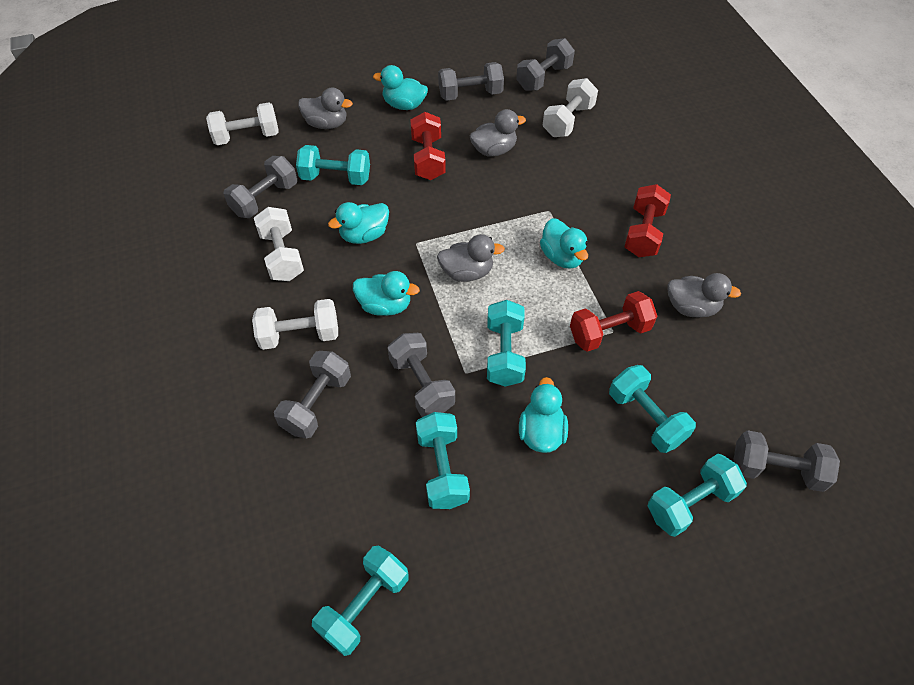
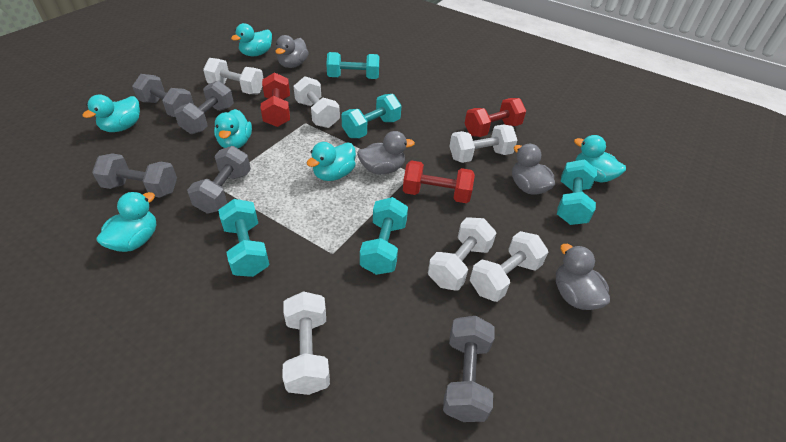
grey dumbbell: [223,156,297,218] [274,351,351,439] [388,333,455,417] [438,62,504,101] [516,38,575,91] [733,430,840,492] = 6 -> [92,153,177,198] [132,74,194,117] [174,81,234,134] [187,146,251,214] [443,316,495,422] = 5
turquoise duck: [328,202,389,244] [353,271,420,316] [373,65,428,110] [519,377,568,453] [540,218,588,269] = 5 -> [82,94,140,132] [96,192,156,252] [214,109,252,148] [231,23,272,56] [306,142,356,181] [574,135,626,183] = 6
turquoise dumbbell: [296,145,370,185] [312,546,408,656] [416,412,470,509] [487,300,526,386] [609,365,696,453] [648,454,747,537] = 6 -> [218,199,269,277] [326,52,379,79] [341,94,402,138] [360,197,408,275] [557,159,597,225] = 5
white dumbbell: [206,102,279,145] [252,299,338,350] [254,207,304,281] [543,78,598,137] = 4 -> [203,58,263,94] [283,291,330,395] [293,76,340,128] [428,217,496,290] [449,125,517,163] [470,231,548,302] = 6

